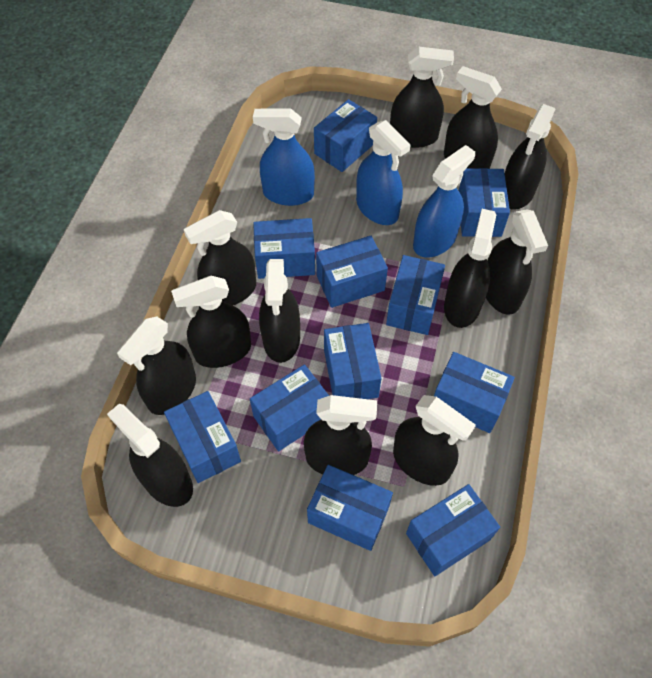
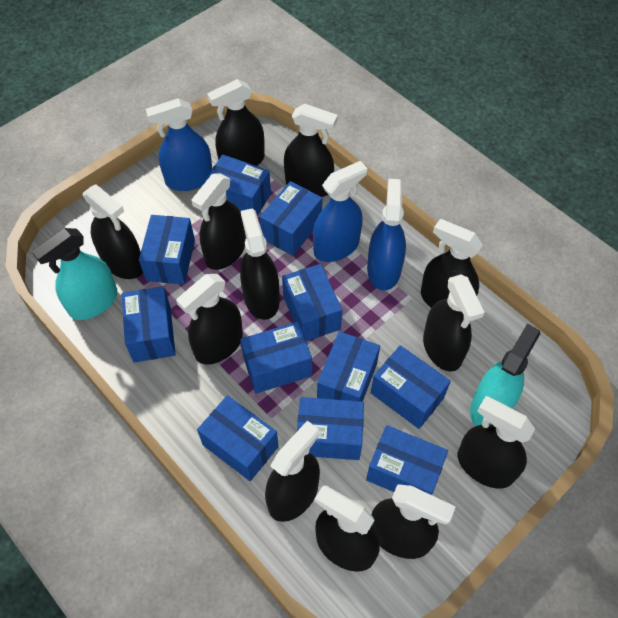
turquoise spray bottle: none = 0 -> [32,228,118,320] [470,324,540,426] = 2

